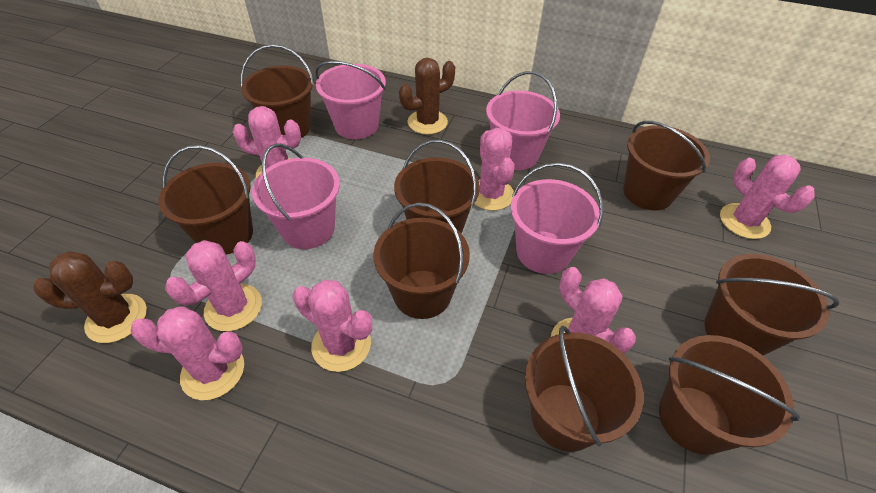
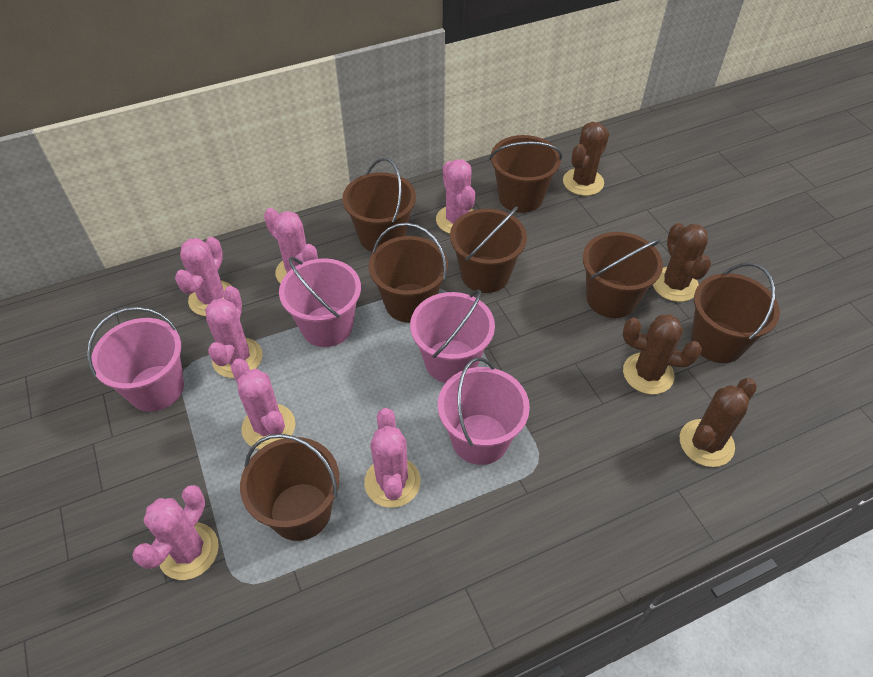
brown bucket: [159,145,253,255] [241,44,314,138] [373,202,470,319] [394,140,480,234] [525,326,644,452] [623,121,710,210] [659,335,800,455] [704,254,840,356] = 8 -> [240,434,340,541] [342,158,416,252] [369,223,448,323] [450,207,527,293] [489,135,562,213] [583,232,663,318] [691,263,780,363] = 7
brown cactus: [33,251,147,343] [399,58,455,135] = 2 -> [563,122,609,196] [623,314,702,394] [653,223,711,302] [680,378,757,467] = 4

